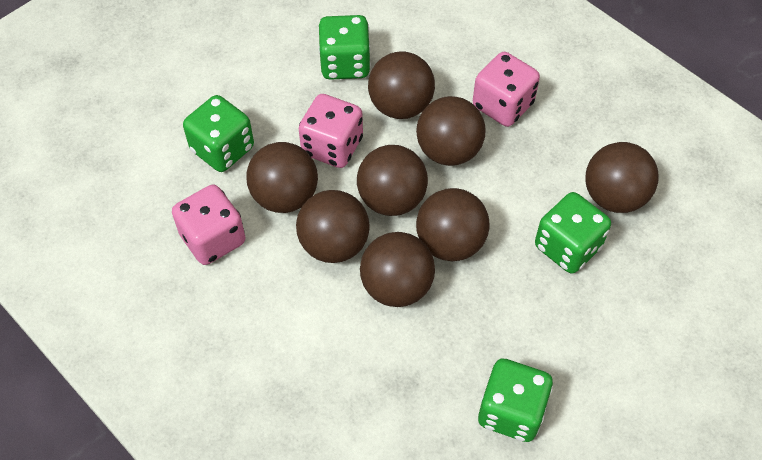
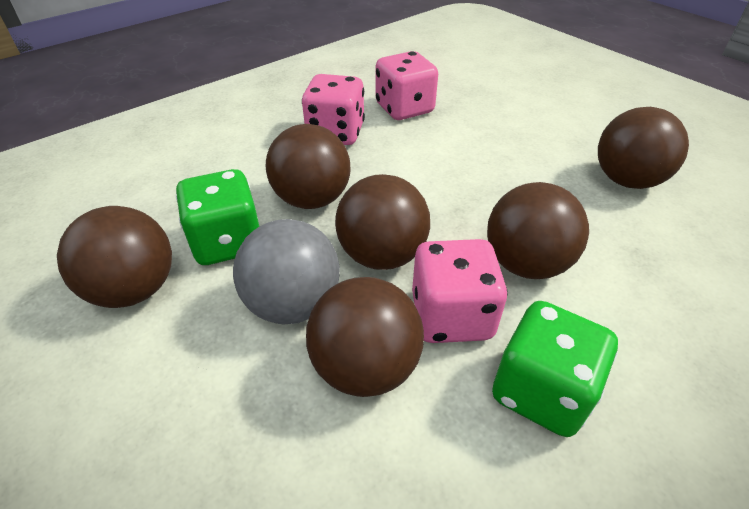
brown ball: [246,142,318,213] [296,190,370,263] [357,145,428,216] [360,232,435,307] [368,52,435,119] [416,96,485,166] [416,188,490,261] [585,142,659,213] = 8 -> [57,206,172,308] [266,124,350,209] [306,277,424,397] [335,174,430,270] [487,182,589,279] [598,107,689,189] = 6
green dice: [183,95,254,172] [319,15,371,80] [478,358,553,442] [535,192,611,274] = 4 -> [176,169,259,265] [492,301,618,437] = 2
grey ball: none = 0 -> [233,219,340,324] = 1

